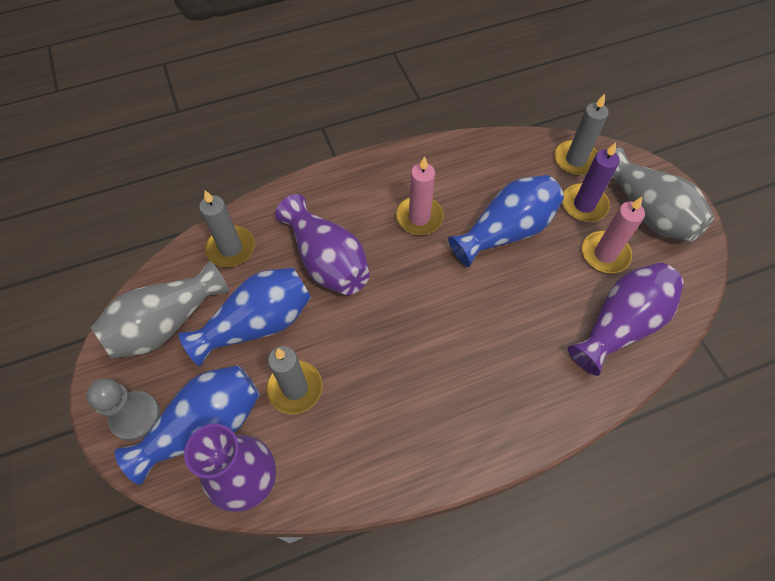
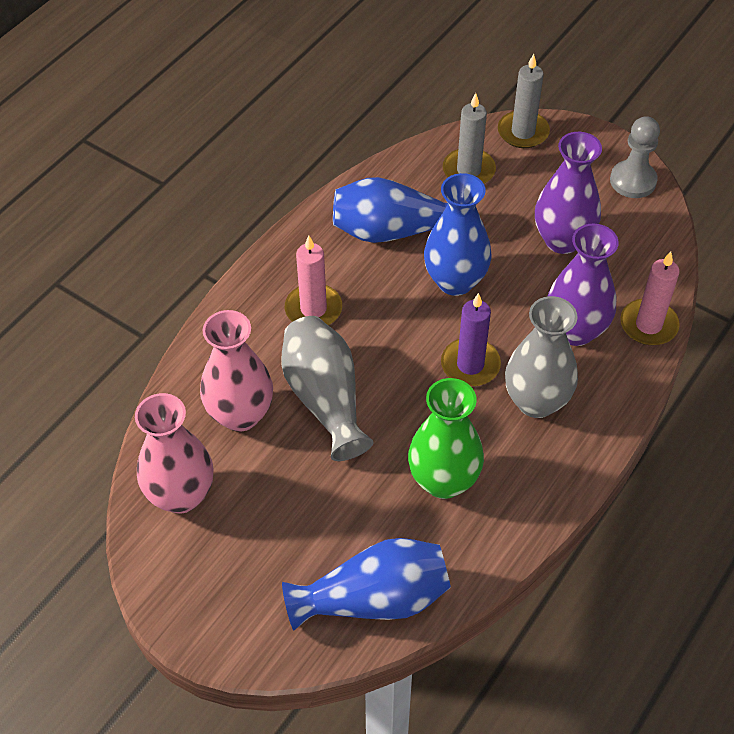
green vase: none = 0 -> [408,378,484,499] = 1
grey candle: [199,190,255,267] [267,346,322,414] [554,94,609,176] = 3 -> [443,93,496,184] [498,54,550,148] = 2
pink vase: none = 0 -> [135,393,214,513] [200,310,273,432] = 2
purple vase: [184,424,276,512] [275,194,370,295] [568,262,684,376] = 3 -> [535,132,602,254] [547,224,619,346] = 2

